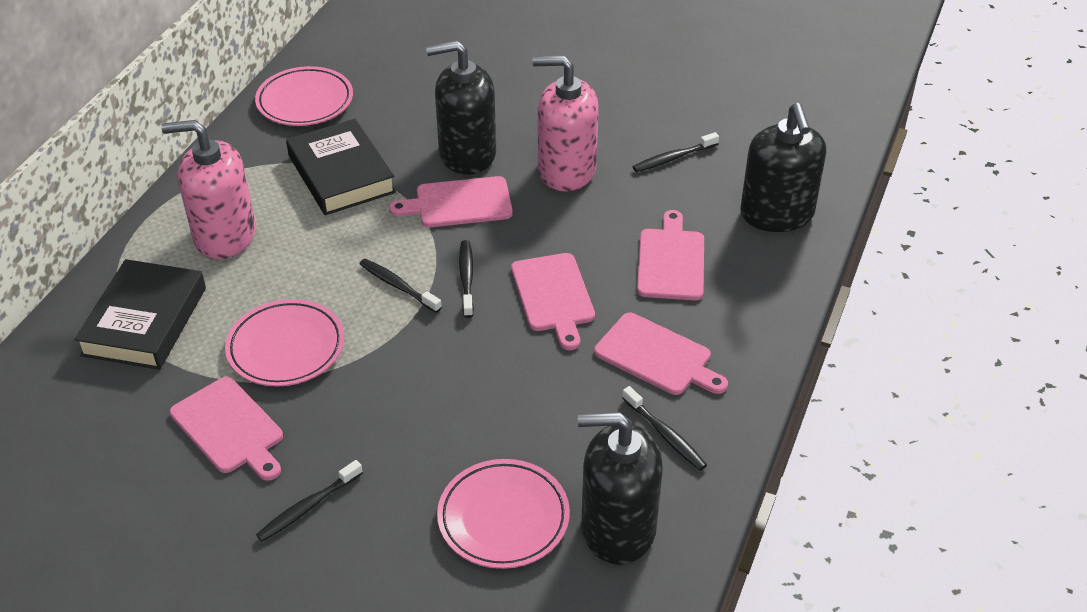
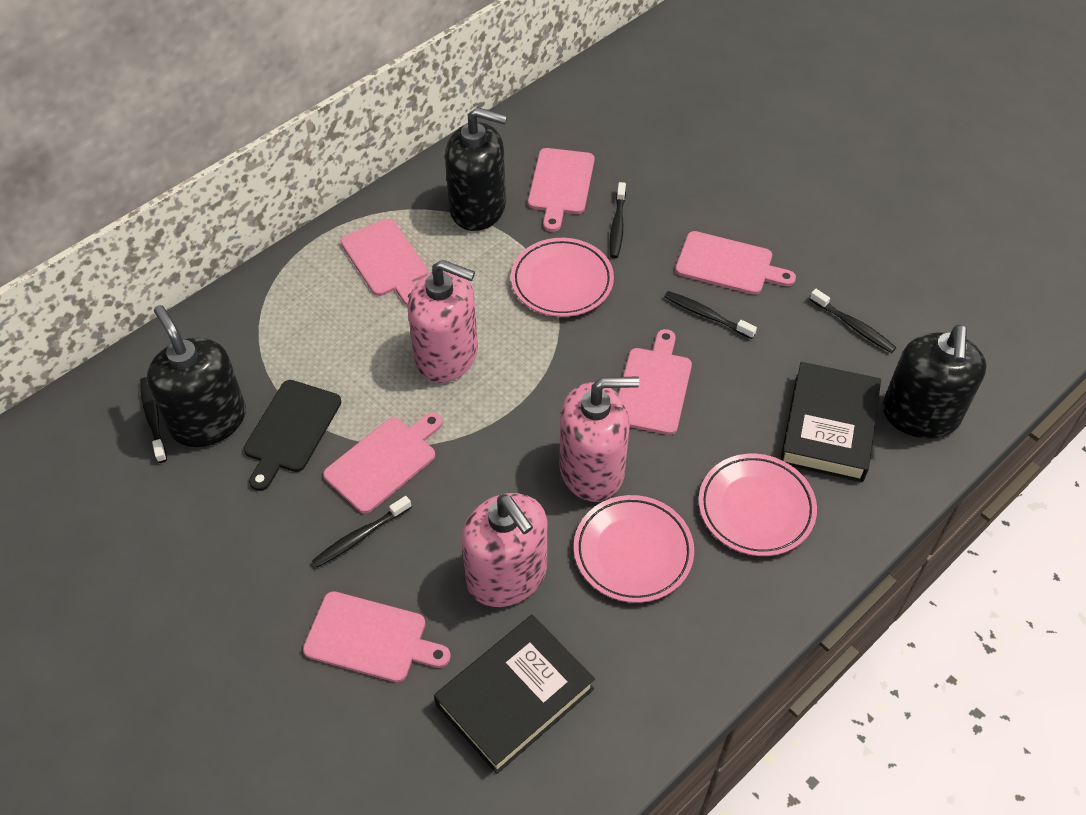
black cutting board: none = 0 -> [244,380,341,491] = 1
pink cutting board: [170,377,283,481] [389,176,513,227] [511,253,595,350] [594,313,728,395] [637,210,704,300] = 5 -> [303,591,451,682] [323,412,443,513] [341,219,428,306] [528,148,595,232] [618,329,692,435] [675,231,796,294] = 6
pink soap dispenser: [161,120,256,259] [532,56,599,192] = 2 -> [408,260,478,383] [461,493,547,607] [559,377,639,502] = 3

